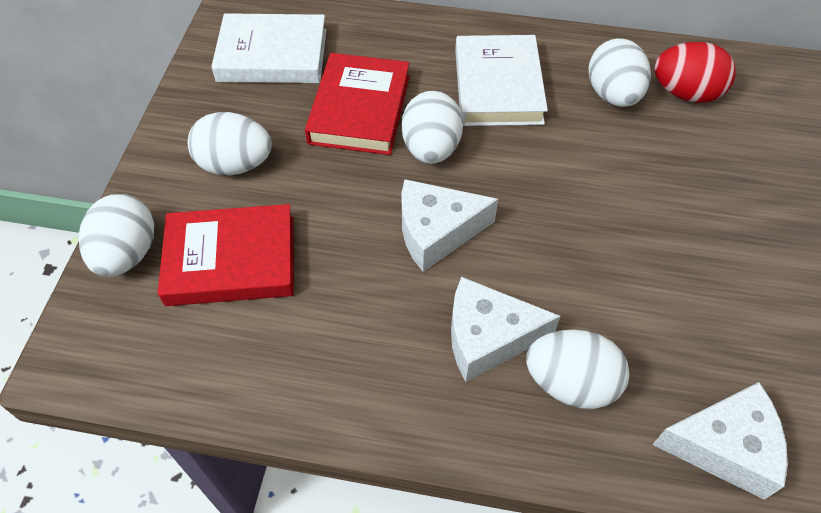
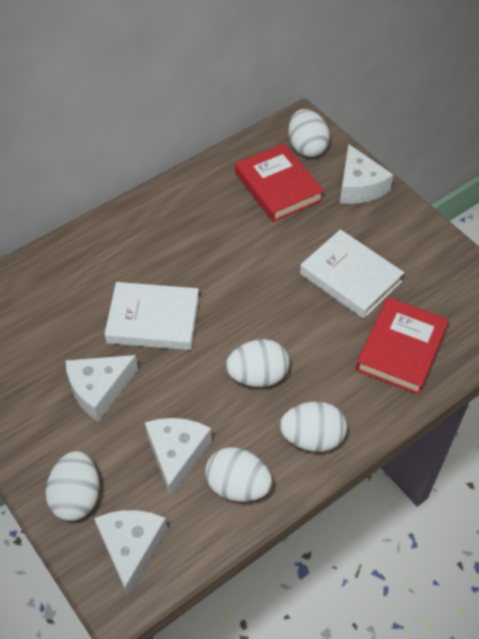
red egg: [654,42,735,103] = 1 -> none = 0
white cheese: [401,179,498,272] [451,277,561,382] [652,382,788,500] = 3 -> [65,355,138,422] [94,510,168,597] [145,418,212,498] [340,144,394,204] = 4

